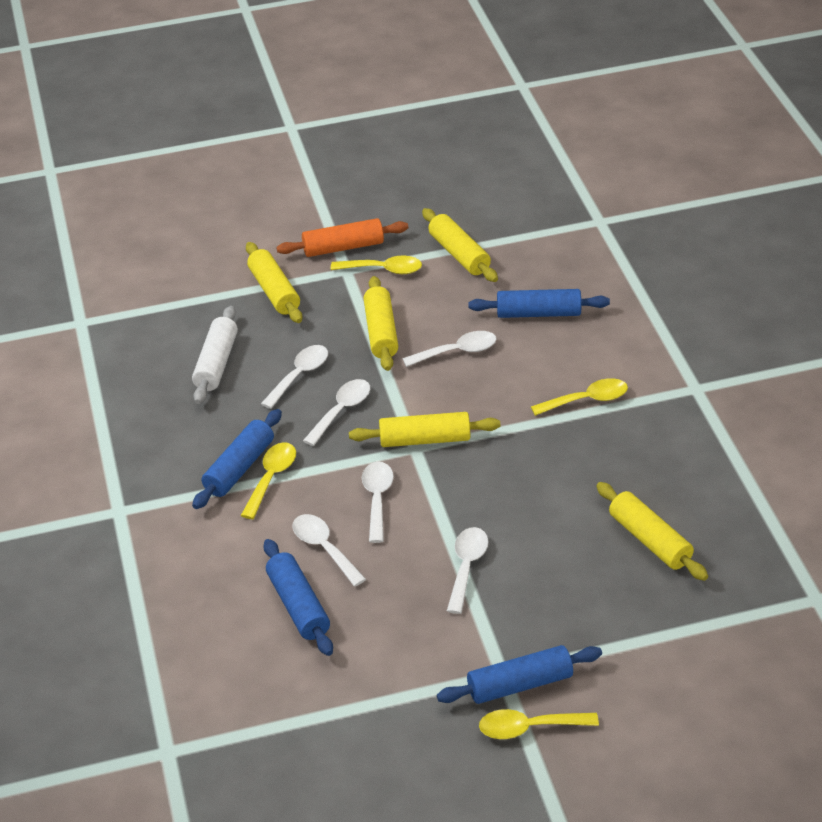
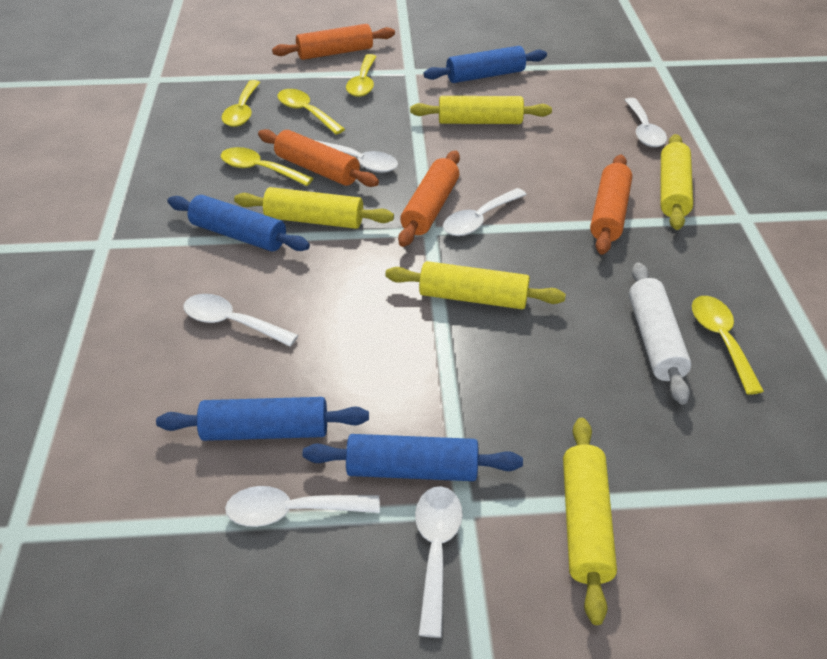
orange rolling pin: [276,218,408,257] = 1 -> [258,129,379,187] [272,24,395,60] [398,151,460,247] [590,155,632,255] = 4
yellow spoon: [241,442,296,519] [331,256,422,274] [479,709,599,739] [531,378,628,416] = 4 -> [221,80,260,127] [221,147,313,186] [277,89,345,134] [346,54,377,97] [692,296,764,395] = 5

